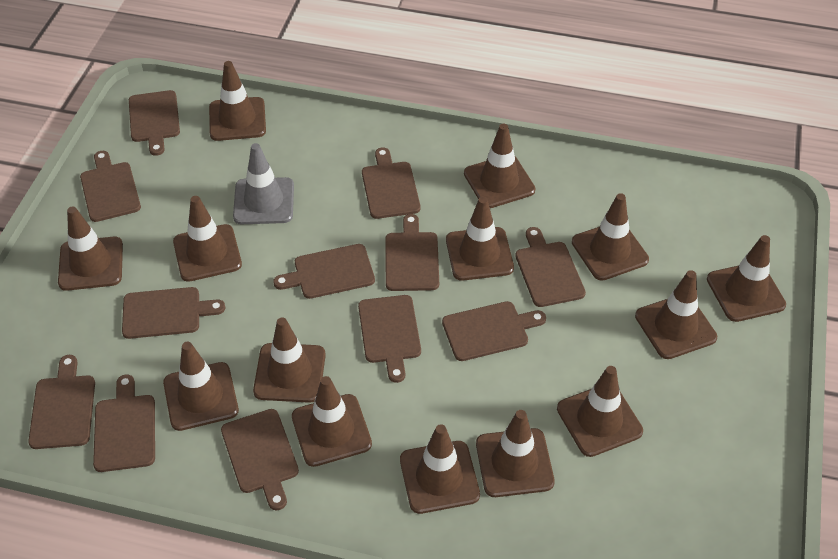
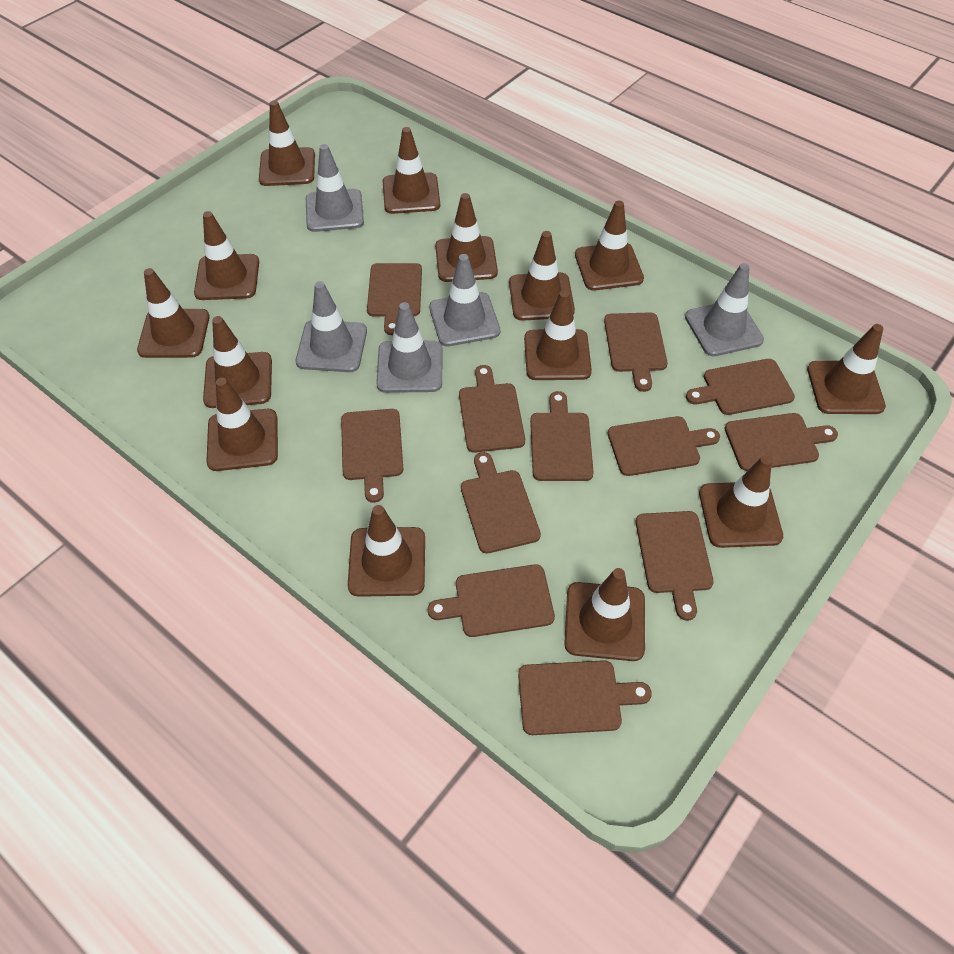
grey traffic cone: [233,143,294,224] = 1 -> [296,281,367,372] [306,144,364,232] [376,302,442,393] [429,254,500,346] [685,263,764,356] = 5

